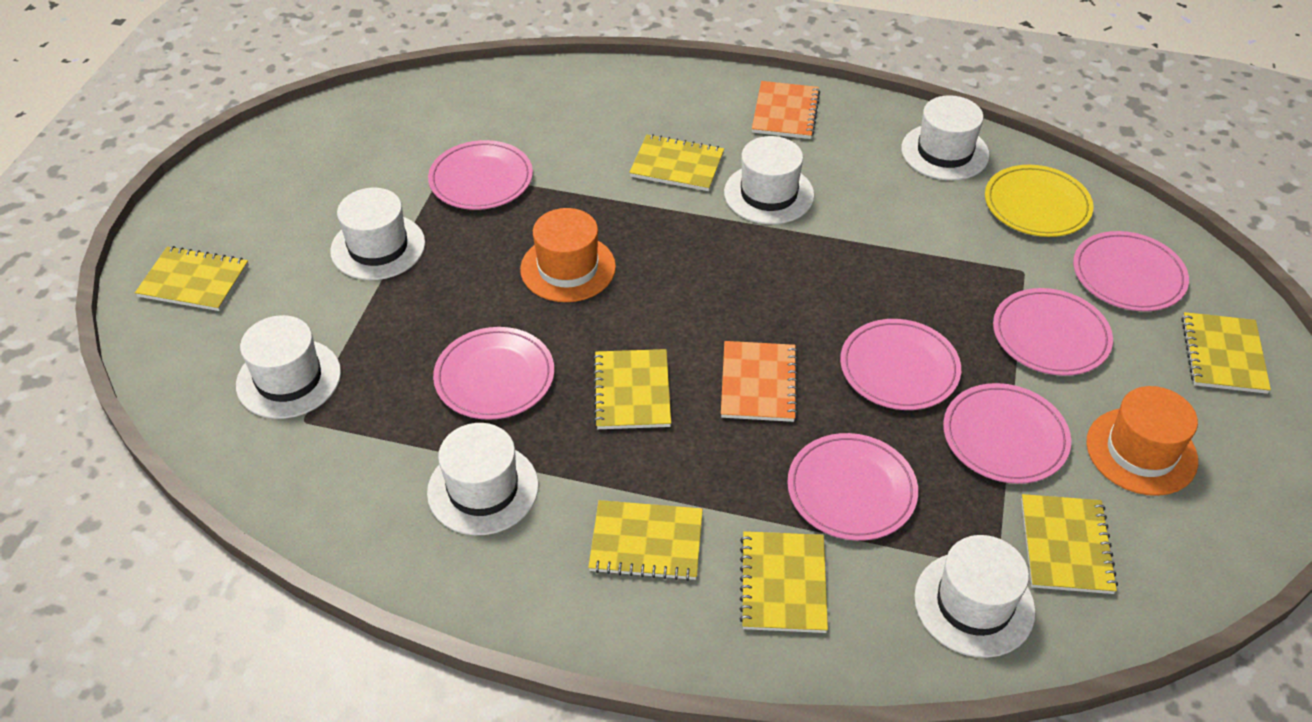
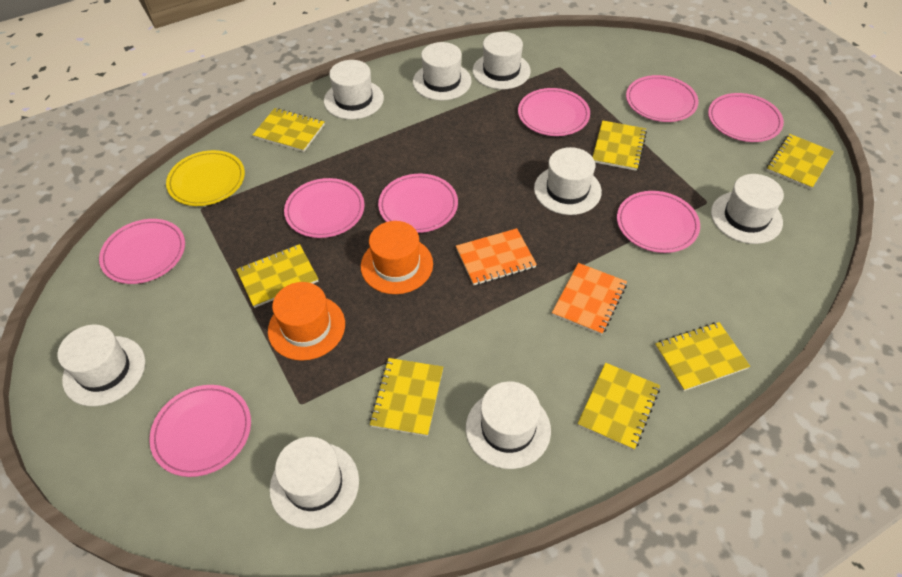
pink plate: [428,140,533,210] [433,327,554,420] [787,433,918,541] [840,319,961,410] [943,383,1071,484] [993,288,1113,376] [1073,231,1189,311] = 7 -> [99,219,185,284] [149,385,251,477] [284,178,365,238] [378,174,458,233] [518,88,590,136] [617,191,700,253] [626,75,698,122] [708,93,784,142] = 8
white hat: [236,315,341,419] [330,188,425,280] [427,423,539,535] [724,136,814,224] [901,95,989,181] [914,535,1035,658] = 6 -> [57,325,145,406] [270,437,359,529] [324,60,384,120] [413,42,472,101] [466,381,551,469] [473,32,531,89] [534,147,602,215] [711,174,784,244] = 8

